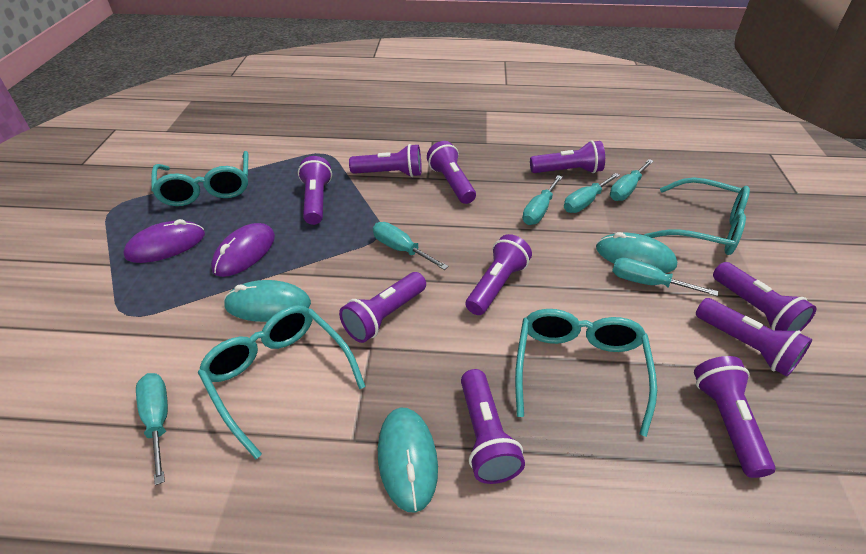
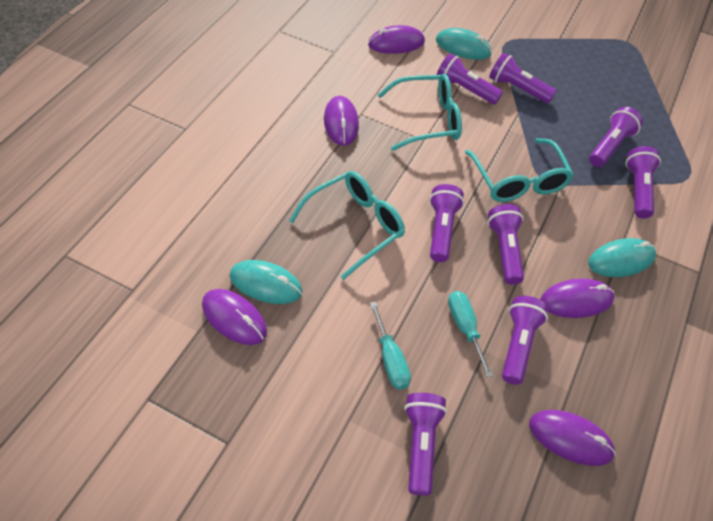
purple flashlight: [298,156,332,225] [339,272,426,343] [349,144,422,177] [427,141,476,204] [461,369,525,484] [465,234,532,315] [530,140,605,173] [694,356,776,478] [696,298,812,377] [713,262,816,331] = 10 -> [404,393,447,496] [429,184,464,262] [437,53,503,104] [487,204,524,285] [489,53,556,104] [502,296,548,385] [589,107,643,167] [626,146,661,219] = 8
purple mouse: [123,219,205,263] [211,223,275,277] = 2 -> [202,289,267,345] [324,96,359,146] [368,25,425,54] [529,410,616,466] [540,279,614,318] = 5
turquoise glasses: [151,151,248,206] [198,305,366,459] [515,309,657,437] [644,177,750,255] = 4 -> [289,171,405,280] [378,74,462,151] [465,138,574,202] = 3
turquoise screwdriver: [136,373,168,485] [373,222,448,270] [522,175,563,225] [564,173,620,213] [610,159,654,201] [612,258,718,296] = 6 -> [370,302,411,389] [448,291,493,378] = 2

